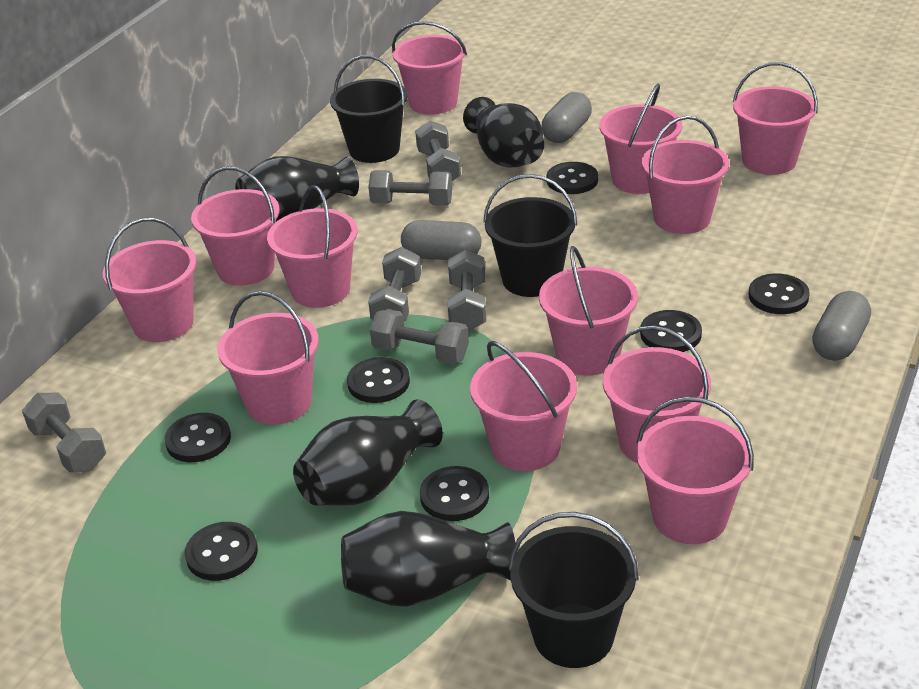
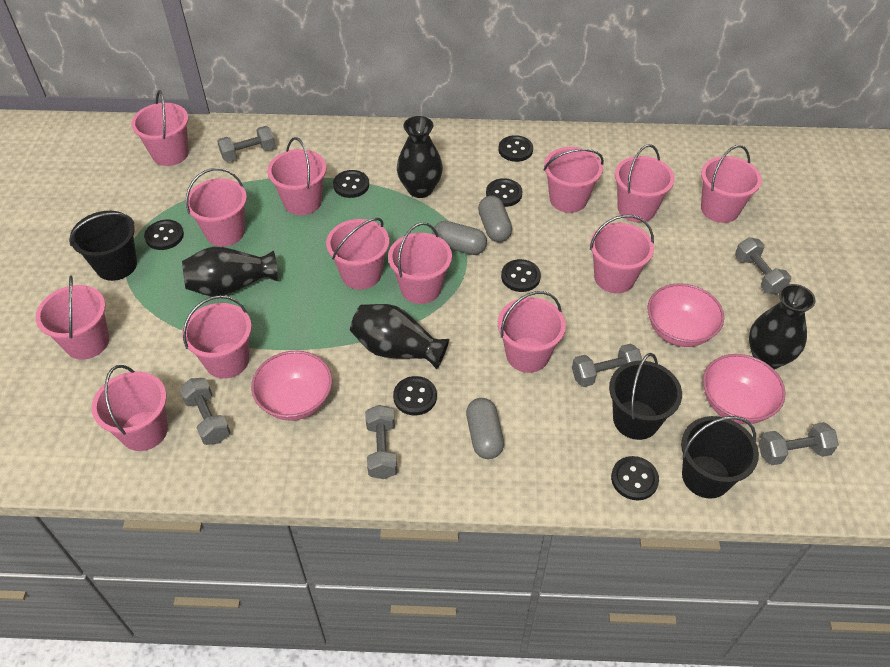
pink bowl: none = 0 -> [251,351,332,421] [648,283,724,347] [703,354,785,424] = 3
pink bucket: [103,218,196,342] [191,166,280,286] [217,291,319,425] [267,185,358,308] [392,21,467,115] [470,341,577,471] [539,246,638,376] [599,84,682,194] [603,326,711,463] [636,396,754,544] [642,116,729,234] [733,62,818,175] = 12 -> [35,275,109,360] [92,365,168,451] [131,90,189,166] [182,295,252,379] [185,168,247,247] [267,137,327,215] [326,218,389,290] [388,222,452,304] [498,291,566,373] [543,147,604,213] [590,215,654,293] [615,144,675,223] [701,145,762,223] = 13

